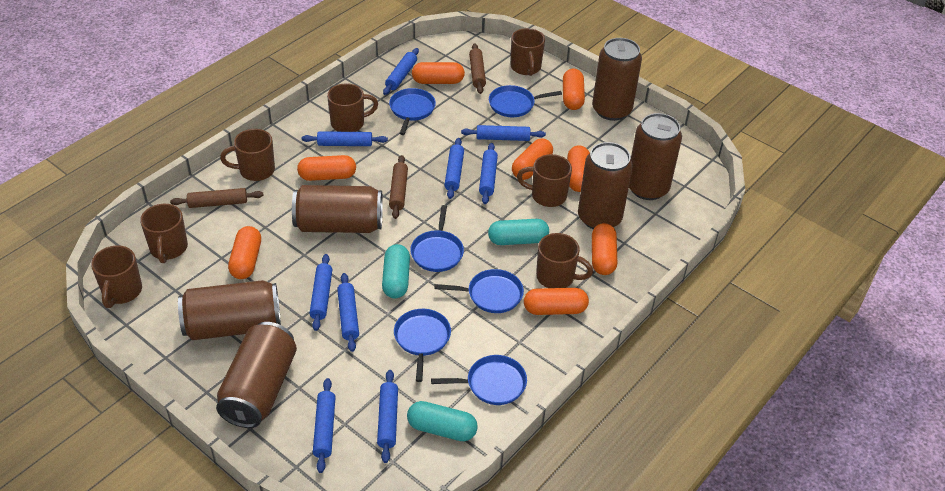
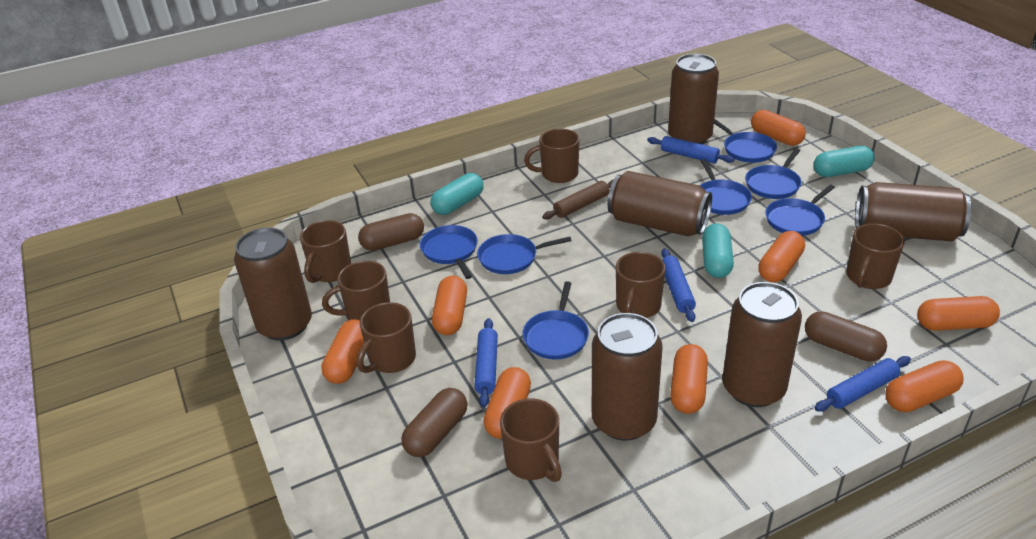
blue pan: [389,88,436,135] [394,309,451,382] [410,205,464,272] [431,355,527,405] [434,269,524,313] [489,85,562,117] = 6 -> [420,225,478,279] [477,234,572,274] [522,281,589,360] [700,159,752,215] [714,119,777,163] [745,149,802,199] [765,185,835,236] = 7
blue rolling pin: [302,131,388,146] [309,254,333,331] [313,378,336,473] [337,273,359,352] [377,370,398,463] [383,48,419,95] [444,138,464,199] [461,125,546,141] [479,143,498,204] = 9 -> [474,318,498,407] [647,136,734,163] [661,249,696,322] [815,356,911,412] = 4
brown capsule: none = 0 -> [358,213,424,251] [401,388,467,457] [805,311,887,362] = 3
brown rolling pin: [170,188,264,208] [389,155,408,219] [469,43,486,94] = 3 -> [542,179,614,220] = 1

